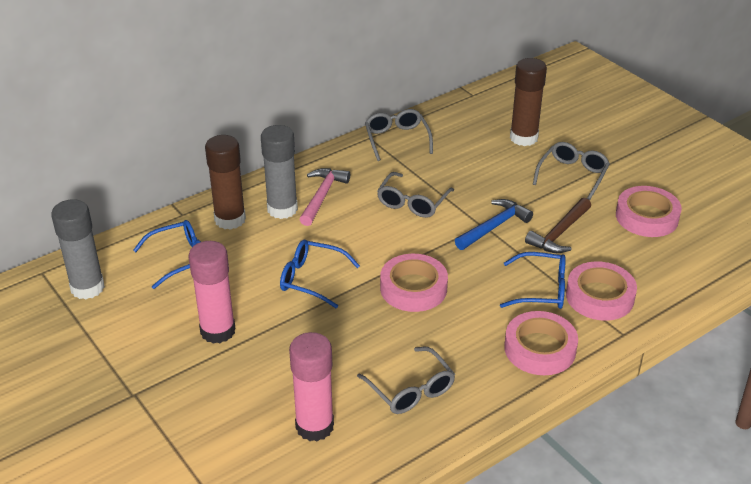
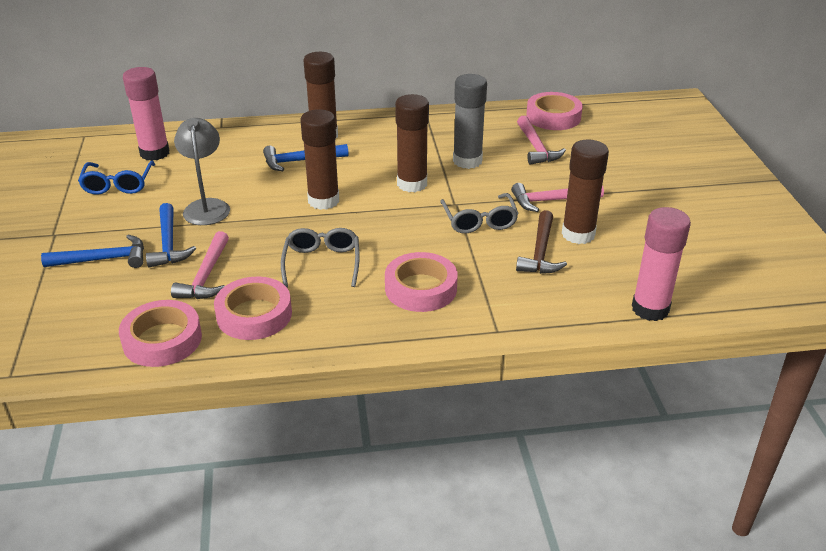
blue glasses: [133,220,201,289] [280,240,360,308] [500,252,566,309] = 3 -> [78,161,155,195] = 1
blue hammer: [455,199,533,250] = 1 -> [41,235,144,268] [146,203,196,268] [263,144,349,171] = 3
brown glue stick: [205,135,246,230] [510,58,547,146] = 2 -> [300,109,339,210] [303,52,338,140] [395,94,429,192] [562,139,609,244] = 4
grey glasses: [357,347,455,414] [365,109,433,161] [377,172,454,218] [533,142,610,201] = 4 -> [281,228,360,288] [440,193,519,233] = 2
grey glue stick: [51,199,105,299] [261,125,298,219] = 2 -> [453,74,487,169] = 1
grey lamp: none = 0 -> [174,118,230,225] = 1
pink hammer: [299,168,350,226] = 1 -> [171,231,229,299] [511,183,604,212] [517,116,566,165] = 3

